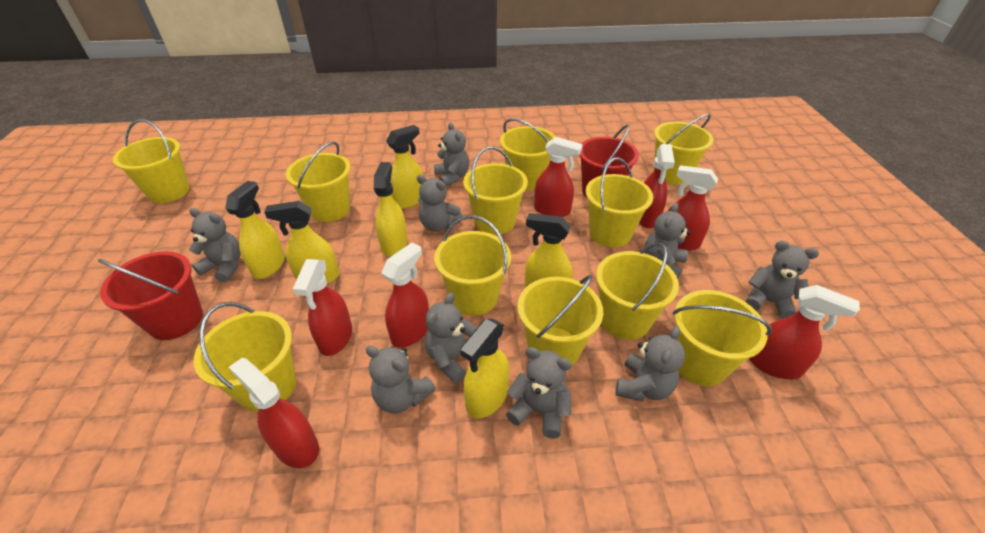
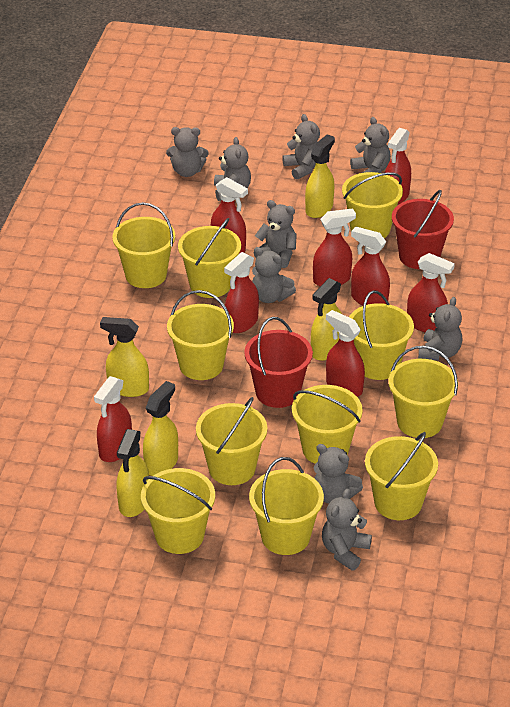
red spray bottle: [229,358,319,468] [293,259,352,356] [381,242,429,348] [534,137,583,217] [639,144,675,228] [668,165,718,251] [749,285,860,380] = 7 -> [94,376,132,462] [211,177,248,254] [224,252,259,333] [313,209,356,286] [326,310,365,397] [351,227,390,306] [385,128,411,204] [407,253,455,332] = 8
yellow spray bottle: [225,181,285,279] [264,201,339,284] [374,162,408,257] [386,125,423,209] [460,319,509,418] [525,213,572,288] = 6 -> [100,317,149,397] [116,429,149,517] [143,381,178,476] [305,134,335,218] [311,278,342,361] = 5

